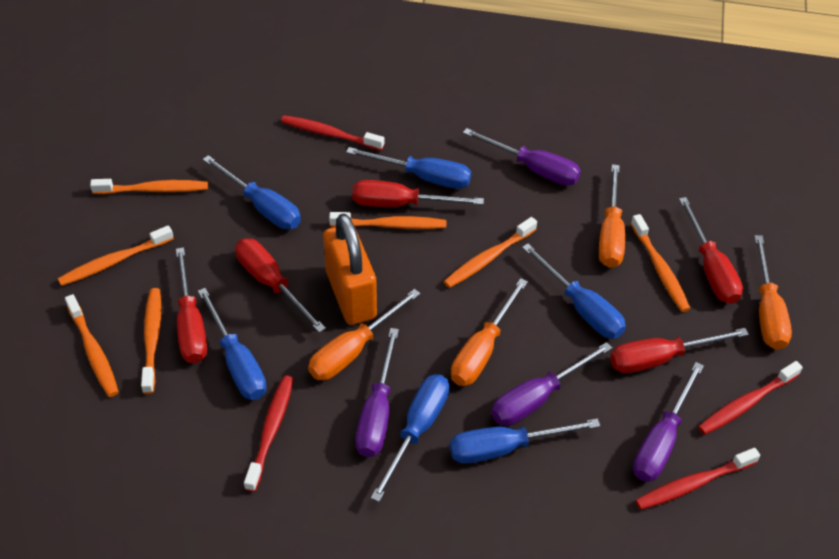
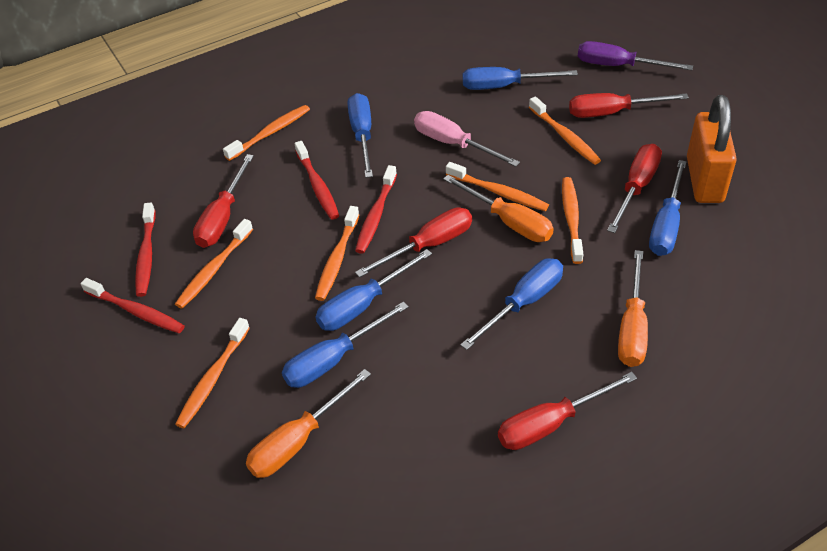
orange screwdriver: [308,289,420,380] [451,278,528,386] [599,164,625,268] [754,235,792,350] = 4 -> [246,369,371,478] [443,175,554,242] [618,250,648,367] = 3
pink screwdriver: none = 0 -> [414,111,520,167] = 1
purple screwdriver: [355,328,399,457] [463,128,581,186] [491,342,612,426] [633,362,704,482] = 4 -> [578,41,693,70] = 1

